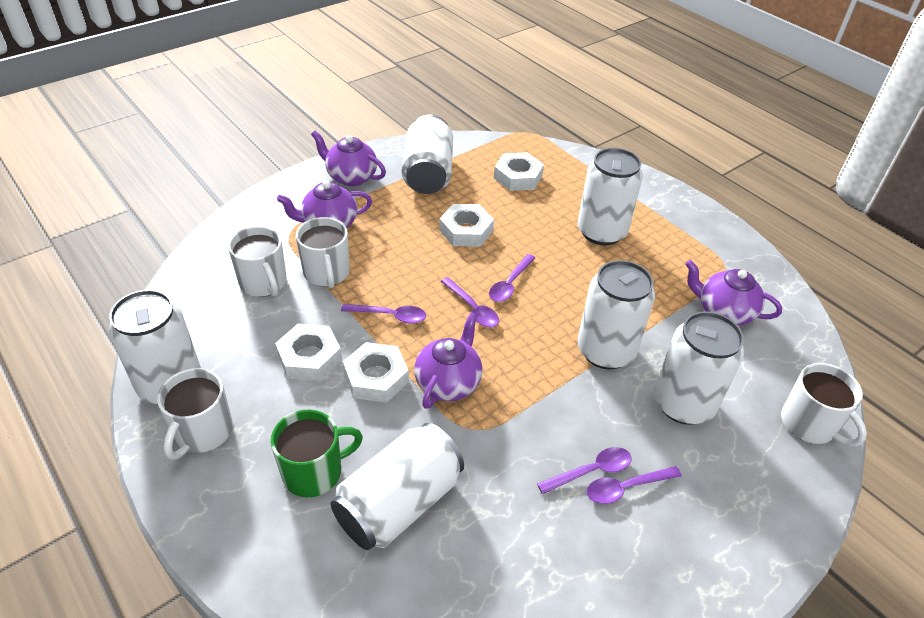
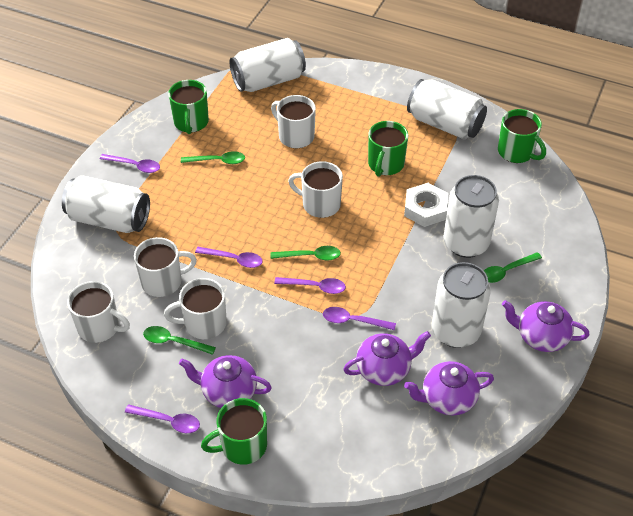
green mug: [271,409,363,497] = 1 -> [168,80,209,134] [201,398,267,465] [368,121,408,177] [498,109,546,163] = 4
green spoon: none = 0 -> [143,326,216,355] [181,151,245,164] [271,246,341,261] [484,252,542,283] = 4
white can: [109,290,201,404] [331,423,464,550] [402,114,453,194] [577,260,655,369] [578,148,643,246] [654,311,744,425] = 6 -> [62,175,150,233] [229,38,306,92] [407,79,487,139] [432,262,491,348] [443,175,499,258] = 5
white mug: [157,368,233,460] [228,226,287,297] [296,217,350,288] [781,363,867,446] = 4 -> [67,281,130,343] [134,237,197,297] [164,278,227,339] [271,95,316,148] [288,161,343,218] = 5
white nut: [275,324,342,381] [343,342,409,403] [439,204,494,247] [494,152,544,191] = 4 -> [404,183,448,227] = 1

